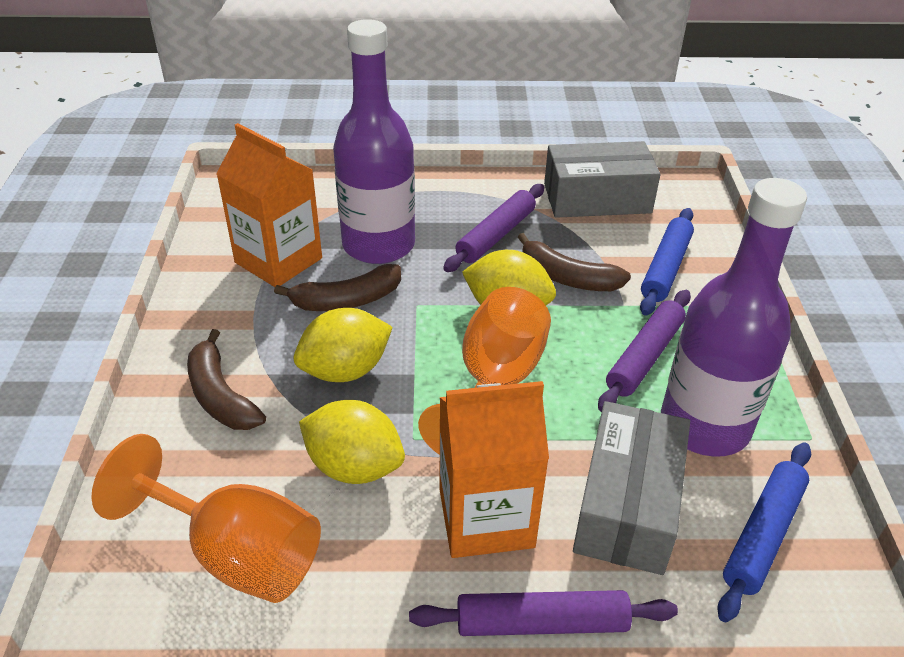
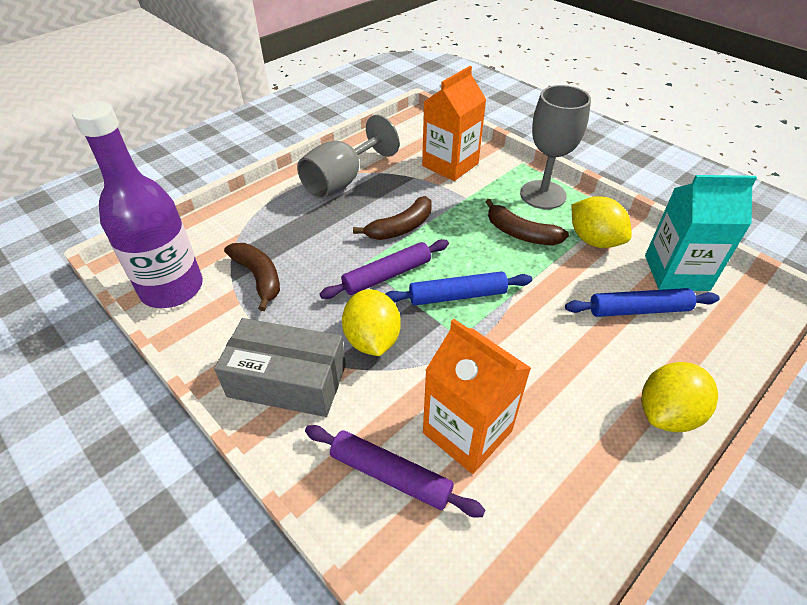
grey box: [544,141,661,218] [573,401,690,575] = 2 -> [214,318,346,417] = 1
grey goblet: none = 0 -> [297,115,399,199] [520,85,591,209] = 2
orange goblet: [91,434,321,603] [418,287,551,455] = 2 -> none = 0
purple bottle: [333,19,415,264] [661,178,807,457] = 2 -> [72,101,203,308] = 1
purple rolling pin: [409,590,678,636] [443,184,544,272] [598,290,691,412] = 3 -> [305,425,485,518] [320,239,449,299] = 2
turquoise carton: none = 0 -> [645,175,757,291] = 1

